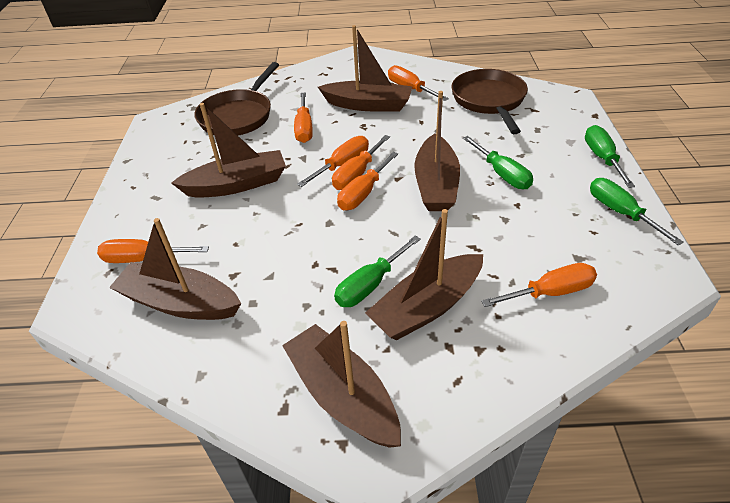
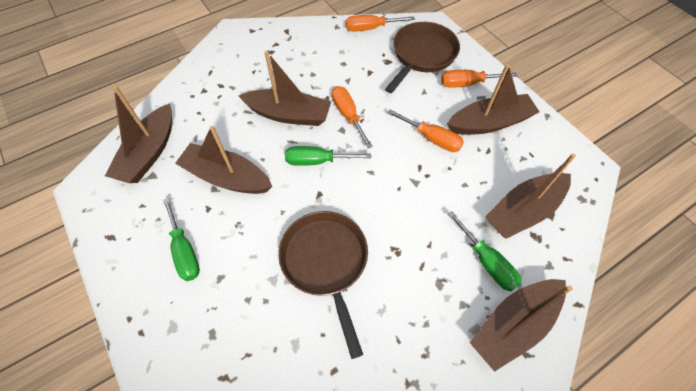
green screwdriver: [334,236,421,307] [463,136,533,189] [585,125,635,188] [590,178,684,246] = 4 -> [163,198,200,281] [285,146,371,166] [448,211,522,292] = 3
orange screwdriver: [97,239,209,263] [294,93,313,143] [297,136,369,187] [332,135,390,190] [337,152,398,210] [388,65,449,101] [481,263,597,307] = 7 -> [332,86,373,148] [346,15,415,32] [387,110,464,152] [441,70,517,88] = 4

